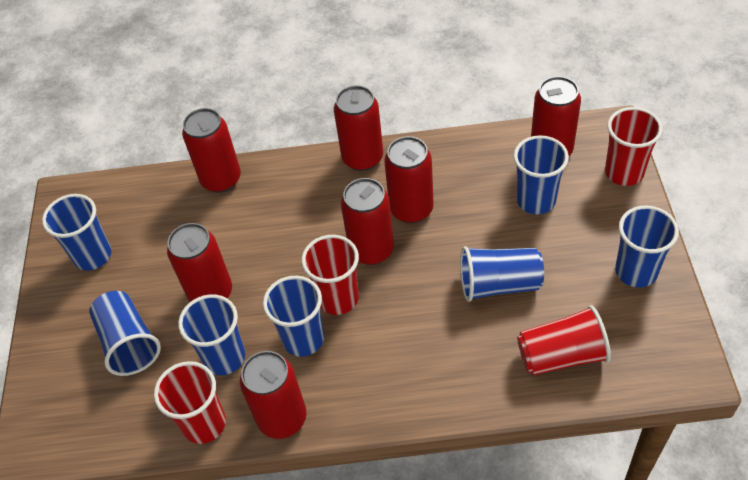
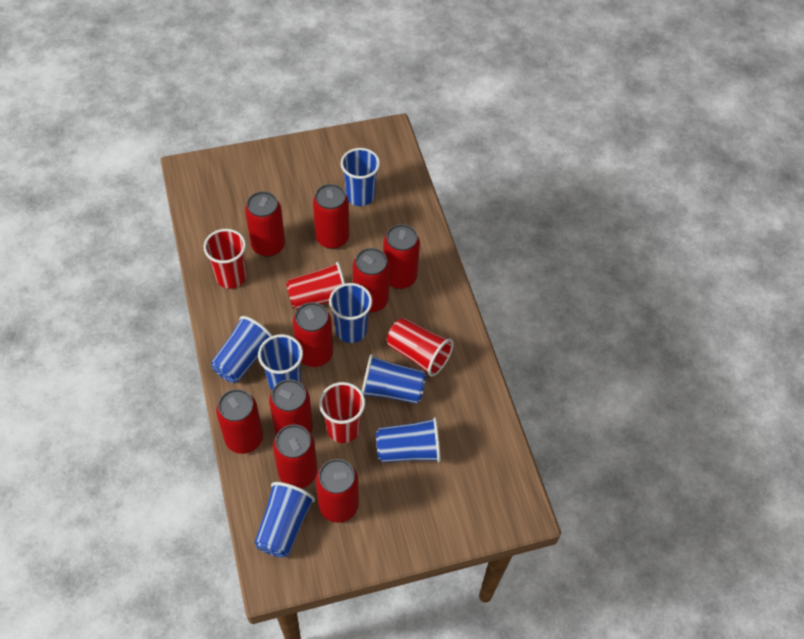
red can: [167,223,232,302] [182,108,241,193] [240,351,307,439] [334,85,383,171] [341,178,394,265] [384,136,434,223] [531,76,581,156] = 7 -> [216,389,263,454] [245,191,285,257] [269,379,313,435] [273,424,318,488] [293,302,333,367] [313,184,349,249] [316,459,359,523] [353,248,390,313] [383,224,420,289] = 9

